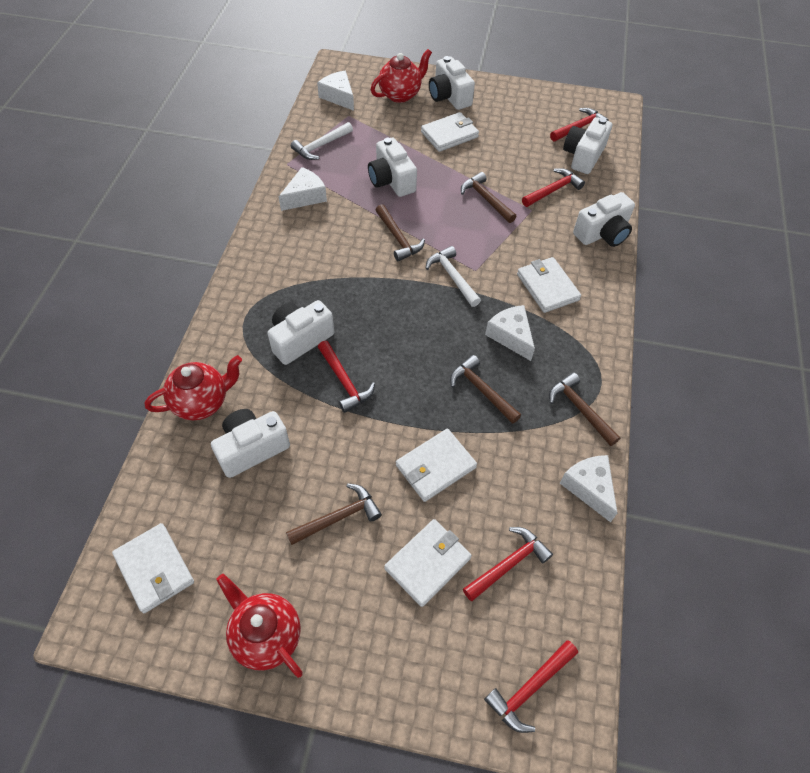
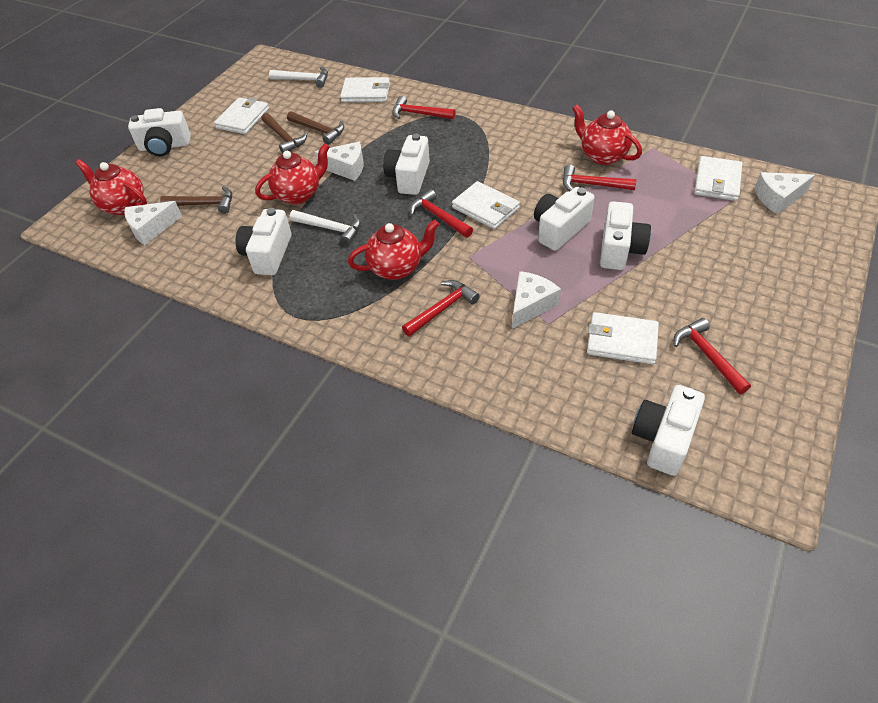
brown hammer: [286,483,382,545] [376,204,425,261] [450,355,521,424] [461,172,517,223] [549,373,621,446] = 5 -> [160,186,232,214] [261,113,307,153] [287,111,344,145] = 3
red teapot: [145,355,242,420] [216,574,303,678] [371,49,432,103] = 3 -> [75,159,147,215] [255,143,330,204] [348,219,439,280] [572,105,642,165] = 4

